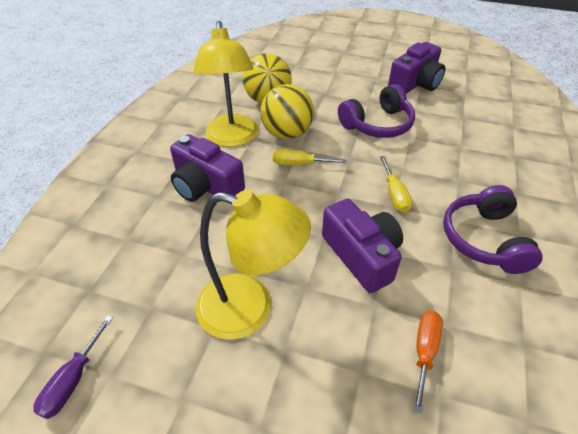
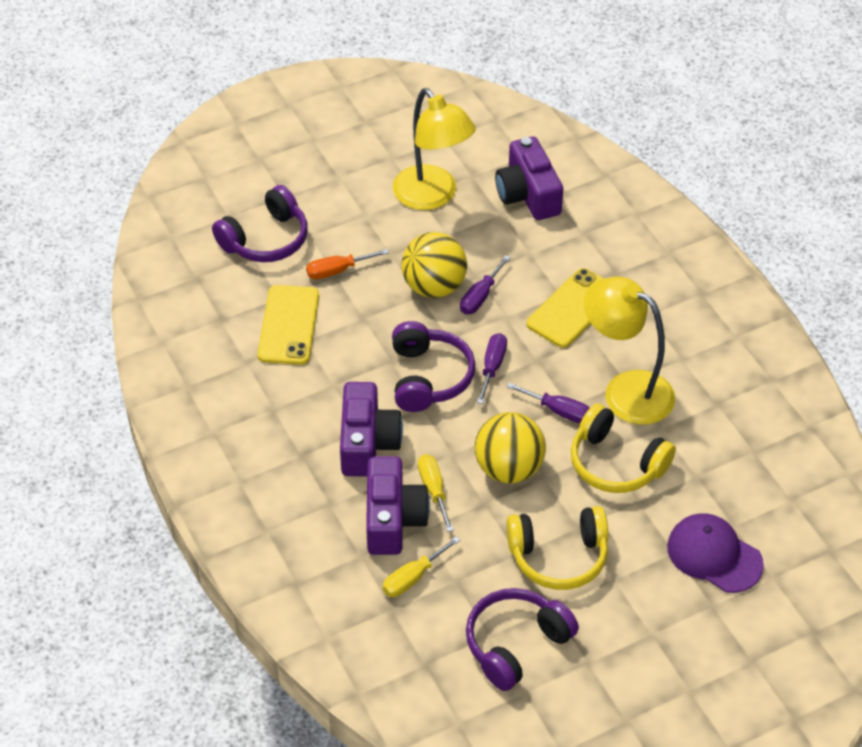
purple cap: none = 0 -> [667,513,764,593] = 1
purple headphones: [338,84,415,138] [443,185,543,274] = 2 -> [212,185,308,262] [392,321,475,412] [466,588,579,691] = 3
purple screwdriver: [33,315,113,419] = 1 -> [460,255,511,314] [477,333,507,404] [507,383,590,423] = 3
yellow headphones: none = 0 -> [506,506,608,590] [571,404,676,493] = 2
yellow phone: none = 0 -> [258,285,319,365] [526,268,604,348] = 2

